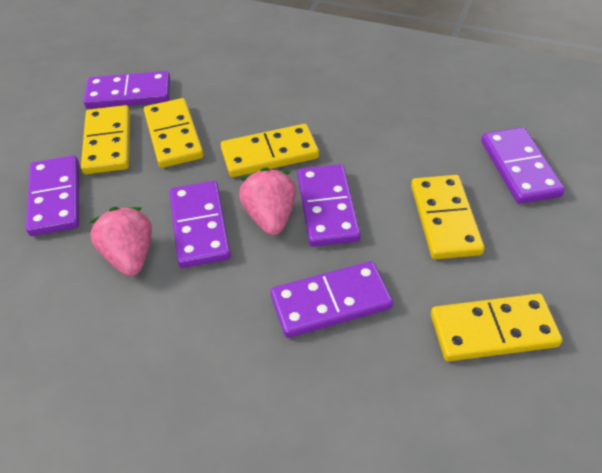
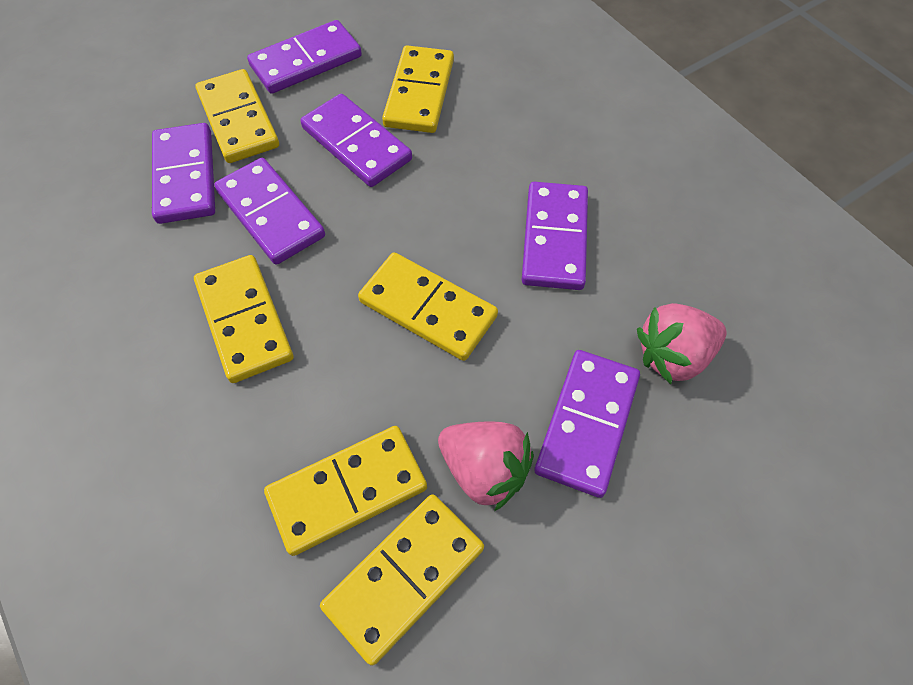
yellow domino: [81,105,130,174] [144,98,204,168] [221,124,319,177] [411,175,485,259] [431,293,562,361] = 5 -> [194,255,293,383] [195,69,279,163] [264,426,427,556] [320,494,484,666] [358,252,498,361] [382,45,454,133] = 6

